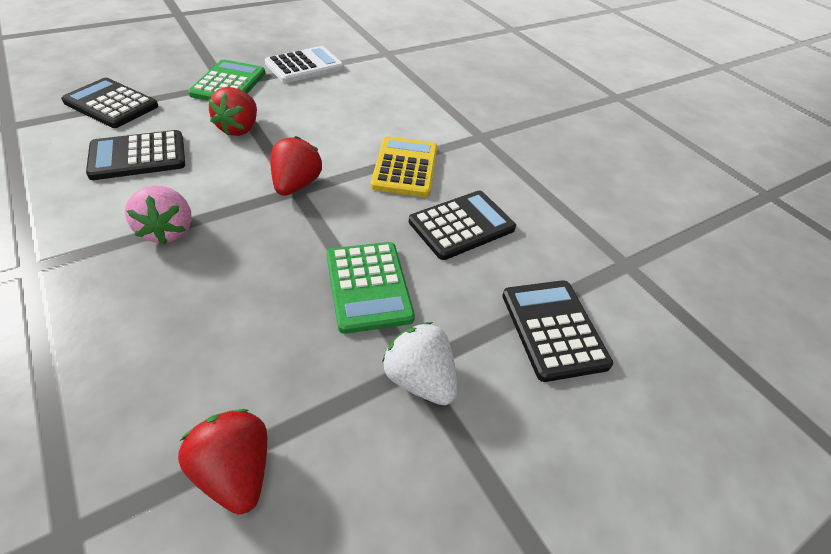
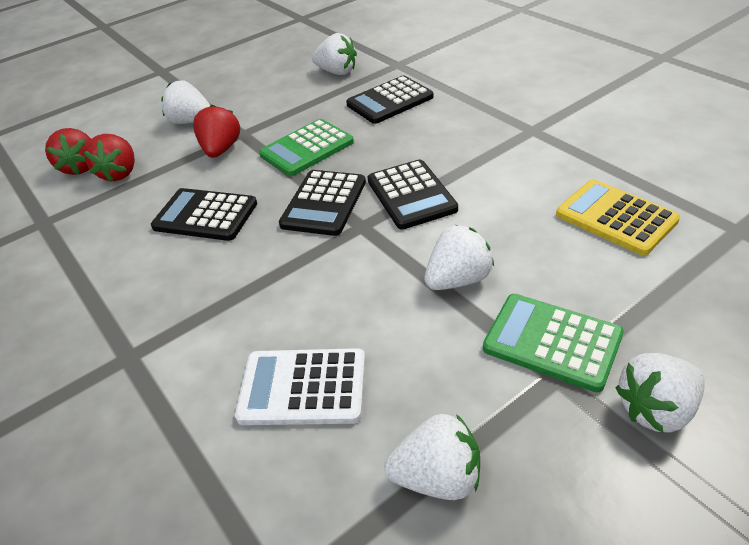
pink strawberry: [125,185,192,245] = 1 -> none = 0
white strawberry: [382,322,458,405] = 1 -> [161,80,211,124] [312,33,357,75] [384,414,480,500] [424,225,494,290] [615,353,705,433] = 5

